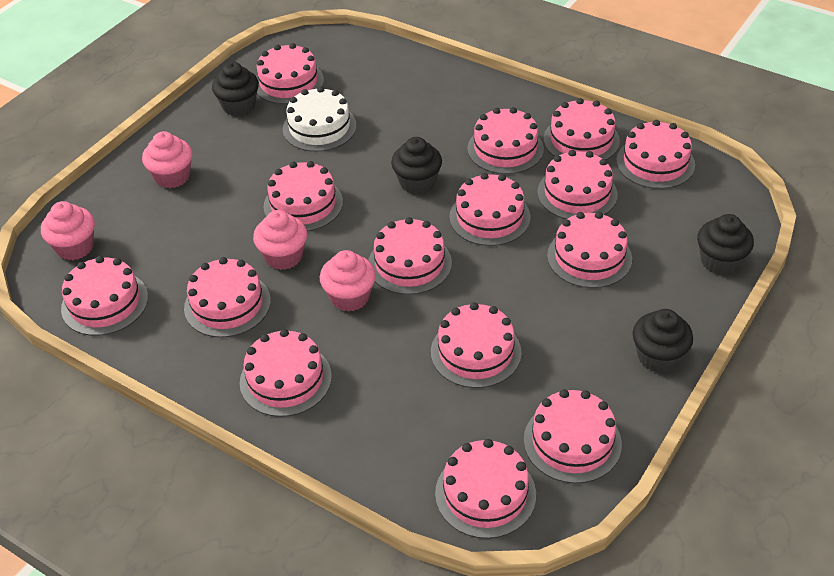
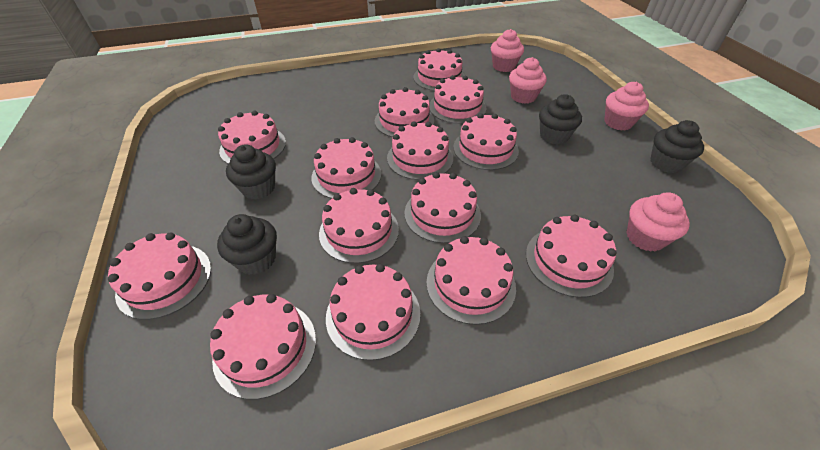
pink cake: [61,256,148,336] [184,257,271,338] [240,329,332,417] [256,43,324,104] [264,161,343,231] [369,217,452,295] [431,302,522,388] [435,439,536,539] [449,173,530,246] [467,107,544,174] [524,389,622,483] [537,150,618,219] [544,98,620,160] [547,212,632,288] [616,120,695,189] = 15 -> [108,232,211,320] [210,294,316,399] [218,111,286,164] [312,137,381,199] [319,188,399,263] [326,264,420,360] [375,87,434,138] [387,121,453,180] [404,172,481,243] [413,48,465,91] [426,236,516,325] [430,75,486,124] [453,113,519,170] [526,215,616,298] = 14
white cake: [283,87,356,152] = 1 -> none = 0

